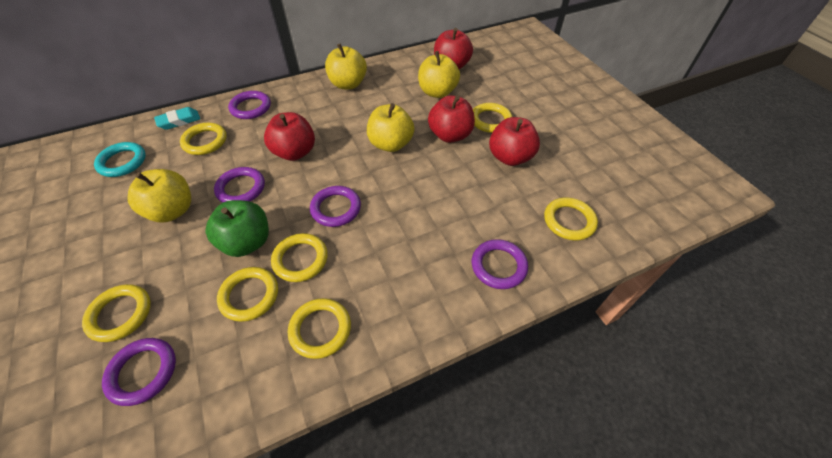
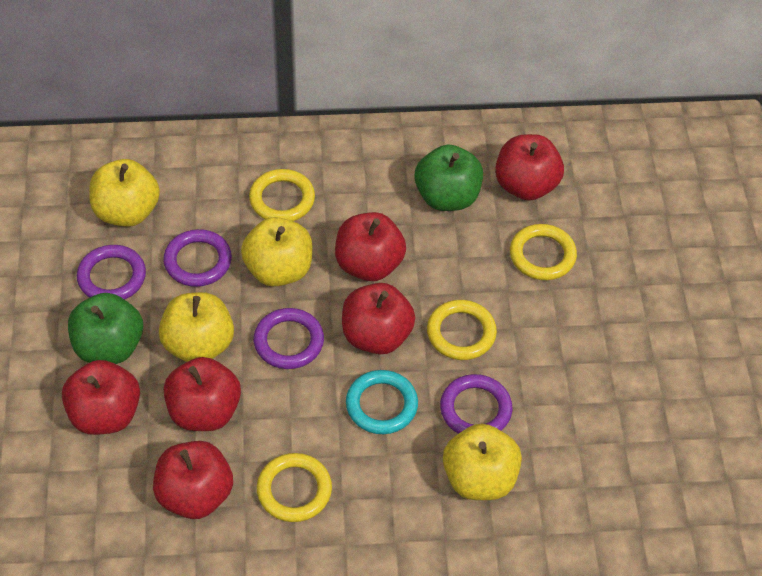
green apple: [206,200,269,257] = 1 -> [68,293,143,364] [415,145,483,211] = 2
purple ring: [102,338,176,406] [214,167,265,203] [228,91,271,119] [310,186,361,227] [471,239,528,289] = 5 -> [77,245,146,300] [163,229,232,287] [254,308,324,369] [440,374,512,434] = 4
red apple: [264,112,315,161] [428,95,475,143] [434,28,473,69] [489,117,540,166] = 4 -> [62,360,140,435] [153,441,233,519] [164,357,241,431] [335,212,406,281] [342,283,415,354] [495,134,564,201] = 6
turquoise eraser: [154,107,200,130] = 1 -> none = 0
yellow ring: [82,284,151,342] [180,123,227,155] [217,267,278,322] [271,233,328,282] [288,298,351,359] [473,103,512,133] [544,197,598,241] = 7 -> [249,169,315,221] [257,453,332,522] [427,300,497,360] [510,224,577,280] = 4

